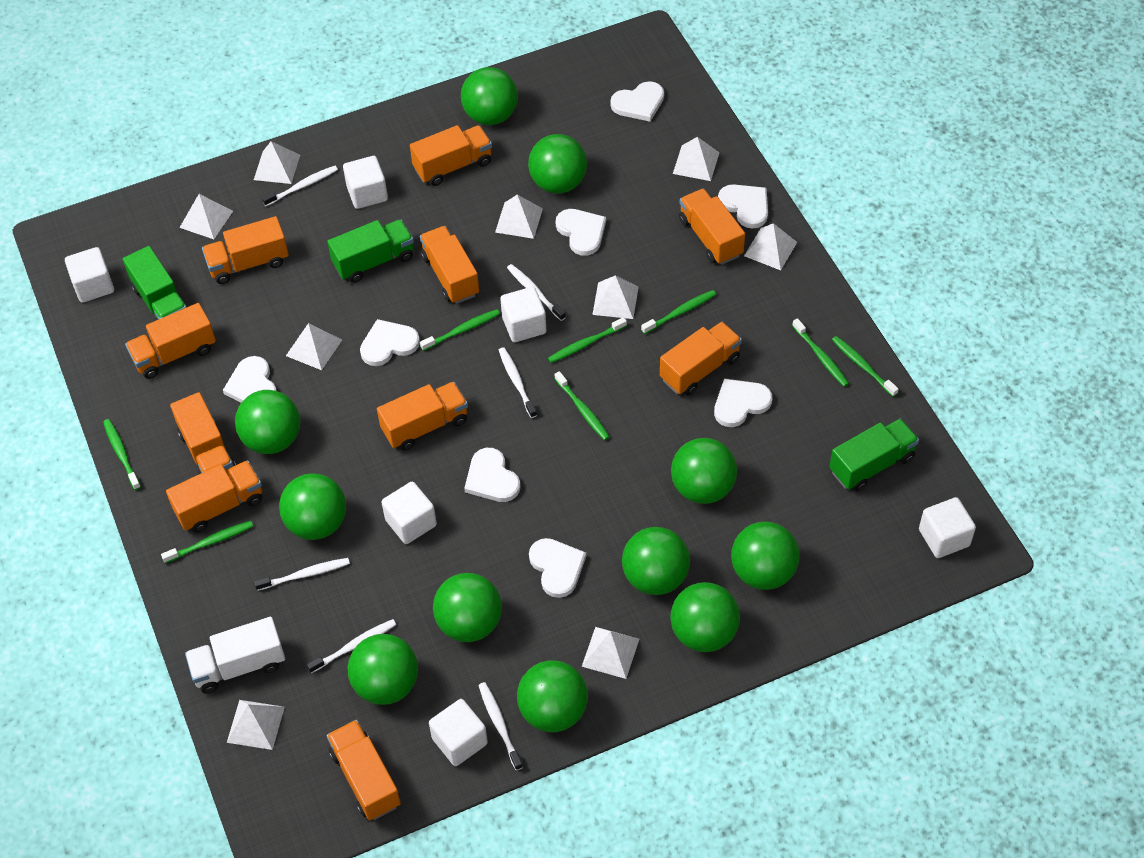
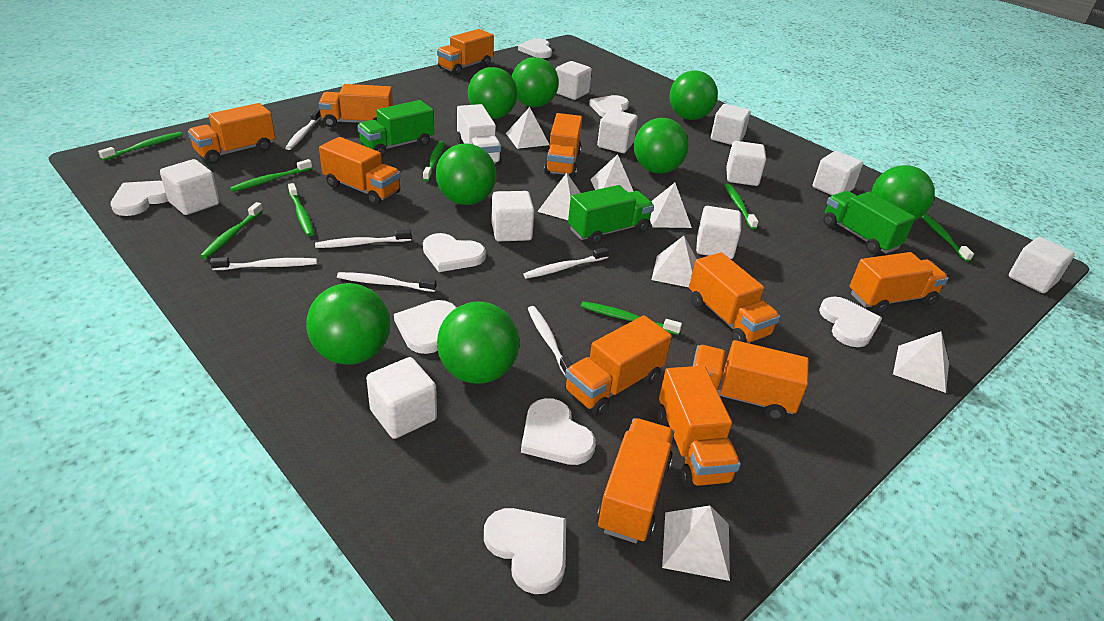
green ball: [235,390,300,454] [279,473,346,540] [348,634,418,705] [433,573,502,642] [461,67,518,125] [517,660,588,732] [528,134,587,194] [622,527,690,595] [670,582,740,652] [671,438,737,504] [731,521,800,590] = 11 -> [306,283,390,365] [436,143,497,205] [437,302,519,384] [468,67,518,119] [512,57,559,107] [634,118,689,174] [669,70,718,120] [872,165,935,221] = 8
orange truck: [125,303,216,379] [166,460,262,533] [170,392,236,476] [202,216,289,284] [326,720,401,821] [377,382,468,451] [410,125,492,186] [420,226,479,304] [660,322,742,395] [679,188,745,265] = 10 -> [188,103,275,164] [319,84,393,127] [319,137,401,205] [437,29,494,75] [544,113,582,178] [565,315,672,416] [597,418,674,543] [658,366,741,488] [689,252,780,343] [693,340,809,420] [850,252,948,314] = 11
white cube: [65,247,114,303] [343,156,388,209] [381,482,437,544] [429,699,488,766] [500,287,546,342] [919,497,976,558] = 6 -> [160,159,219,215] [366,357,437,439] [491,191,534,241] [556,61,592,100] [597,109,638,153] [696,206,741,259] [711,104,751,145] [726,141,766,186] [813,151,863,195] [1009,237,1075,293] = 10
white pyramid: [180,194,233,239] [227,700,285,750] [254,141,300,184] [286,323,342,370] [495,195,543,239] [582,627,639,679] [592,275,639,319] [673,137,720,181] [744,223,797,270] = 9 -> [506,107,550,149] [537,173,581,220] [590,154,633,192] [650,183,692,228] [652,236,696,287] [662,505,730,581] [893,331,949,393] = 7

